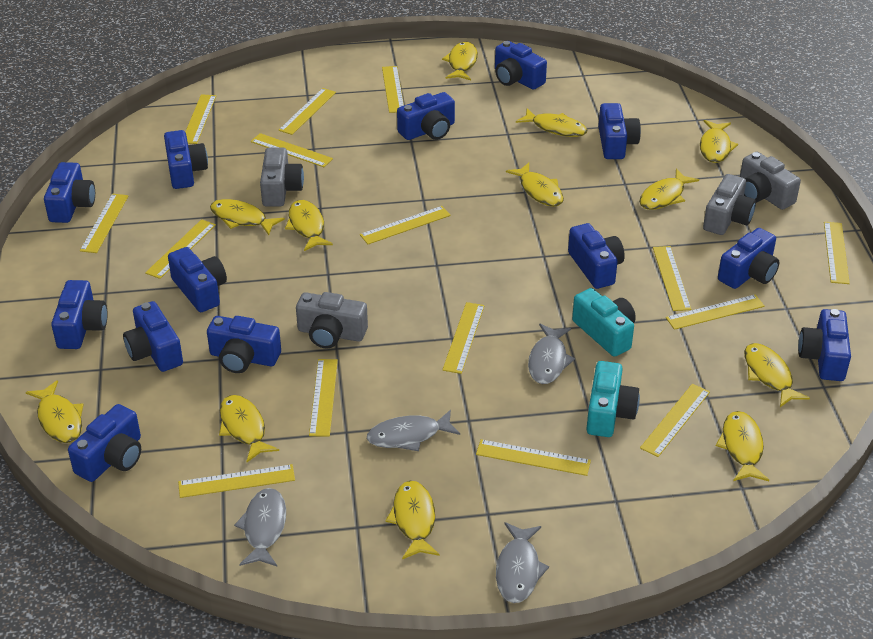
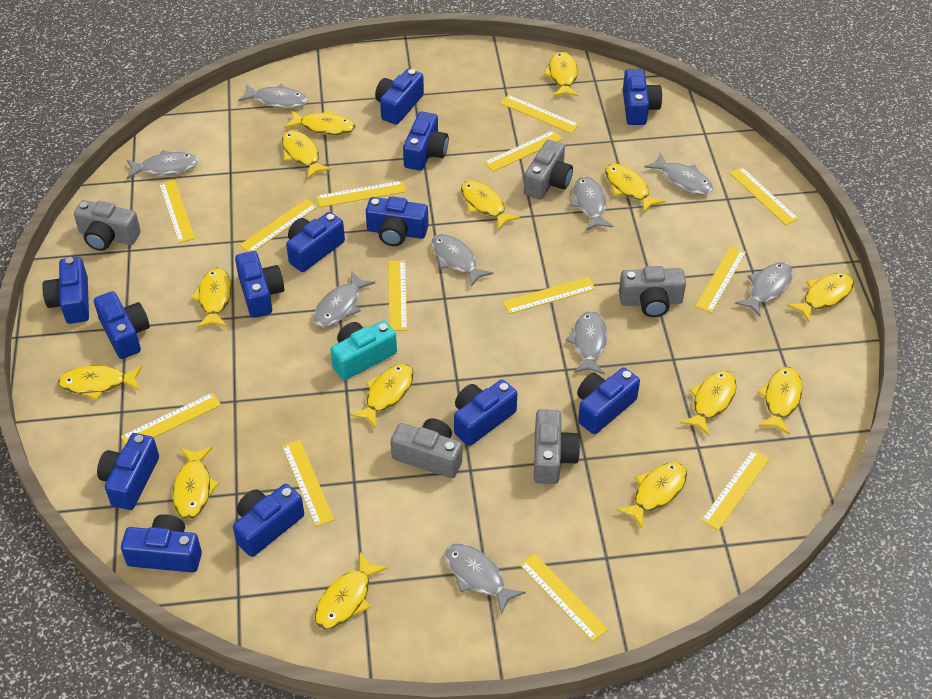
grey camera: [260,147,304,207] [296,292,368,349] [703,174,756,235] [740,152,801,210] = 4 -> [74,200,141,251] [391,418,462,478] [524,140,573,200] [534,409,580,484] [619,266,686,317] = 5
grey fish: [234,488,286,566] [367,410,460,451] [496,522,549,603] [528,324,575,384] = 4 -> [127,150,199,179] [238,84,308,108] [313,271,375,327] [431,234,493,287] [445,544,525,615] [566,311,607,375] [569,176,613,230] [644,153,713,195] [735,262,793,317] = 9
turquoise camera: [572,288,636,357] [586,361,640,437] = 2 -> [331,320,397,380] = 1
yellow fish: [26,380,84,443] [210,199,285,235] [219,395,279,462] [285,200,333,251] [385,481,440,559] [442,42,478,80] [506,163,564,207] [516,108,587,137] [639,169,699,210] [700,120,738,163] [716,411,769,481] [744,343,810,407] = 12 -> [58,365,142,400] [173,447,219,519] [191,268,232,328] [282,130,332,179] [284,110,355,135] [315,552,388,629] [350,364,414,428] [461,180,520,231] [543,52,579,97] [605,164,665,213] [616,462,687,529] [680,370,737,436] [757,367,803,435] [787,273,854,322] = 14
yellow ruler: [80,194,128,253] [145,219,216,279] [178,464,295,498] [185,94,216,144] [251,133,333,167] [278,88,336,135] [309,359,338,437] [360,206,451,244] [382,66,404,113] [442,302,485,374] [476,439,591,476] [640,384,710,457] [653,246,691,311] [666,294,765,330] [824,222,850,284] = 15 -> [121,393,221,445] [159,180,195,243] [240,199,318,252] [282,440,334,527] [317,181,406,207] [388,260,407,331] [484,130,563,172] [500,95,579,134] [503,277,596,314] [519,553,608,642] [695,246,746,313] [701,450,769,530] [729,167,799,225] = 13

